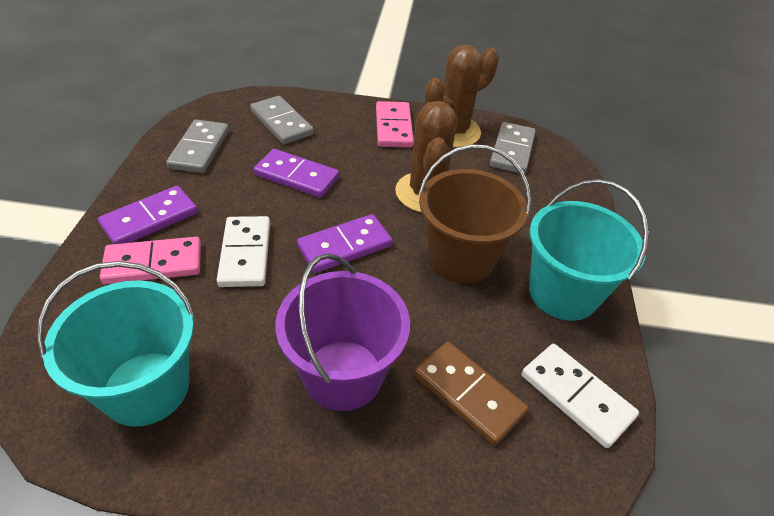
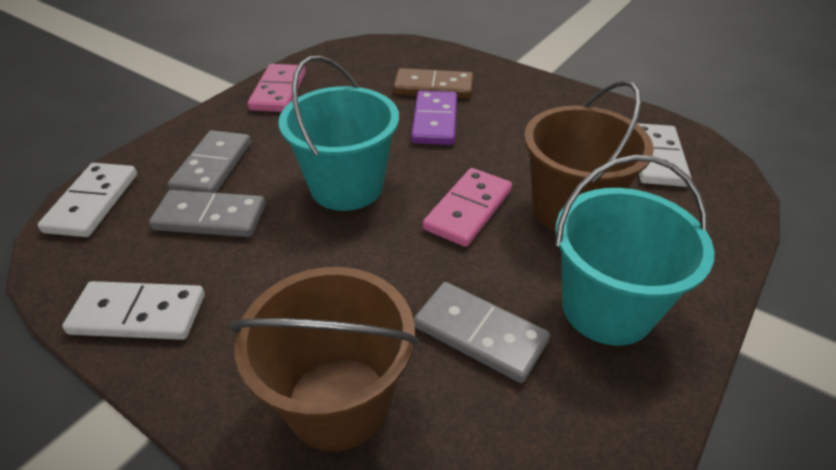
brown bucket: [419,144,531,283] = 1 -> [230,267,418,451] [524,80,654,232] = 2
brown cactus: [395,101,457,212] [425,44,499,147] = 2 -> none = 0
purple bucket: [275,253,410,411] = 1 -> none = 0
purple domino: [98,186,198,244] [254,149,339,198] [297,214,393,273] = 3 -> [411,91,457,145] = 1
white domino: [217,216,270,287] [522,344,639,448] = 2 -> [38,163,137,237] [62,281,205,340] [637,123,691,187] = 3

